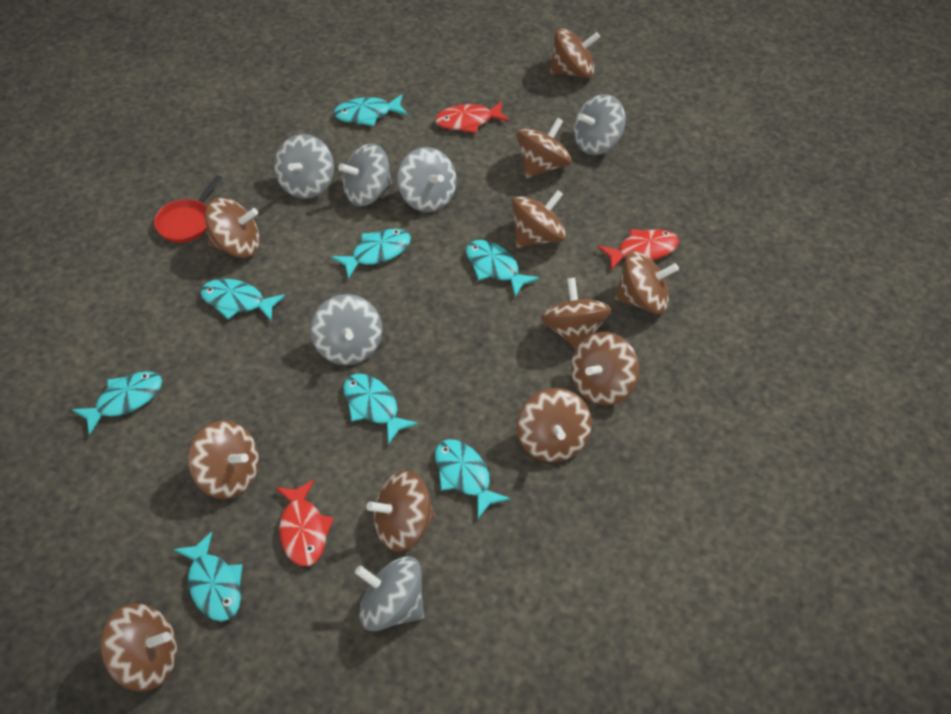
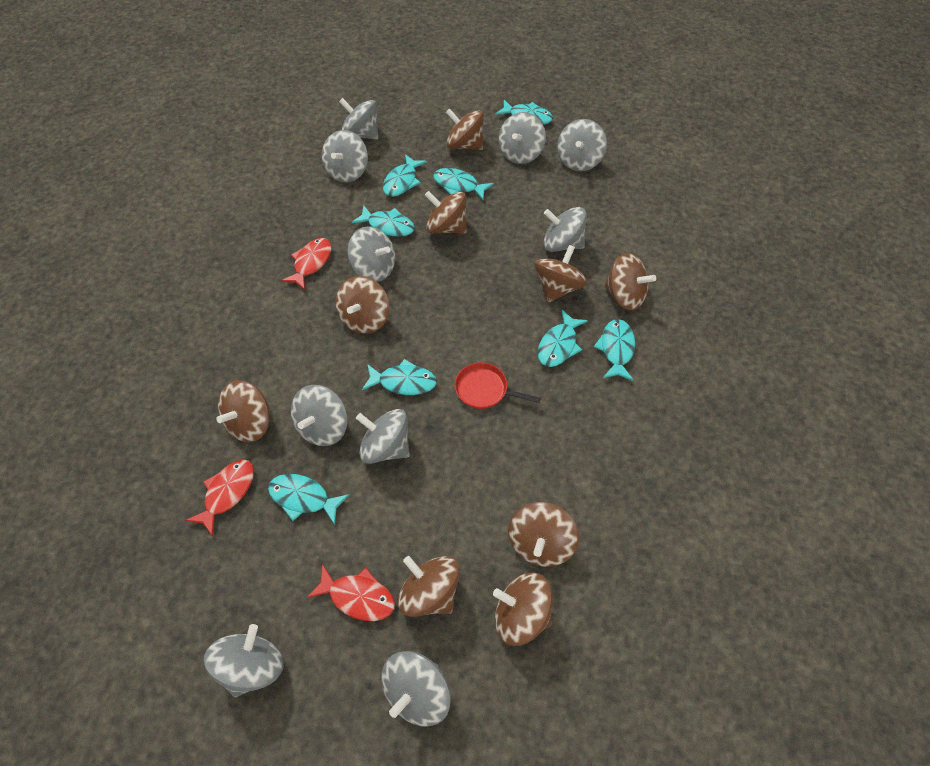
brown spinning top: [100,603,177,692] [188,421,259,499] [205,198,260,258] [367,470,435,552] [512,190,566,248] [516,117,572,178] [516,388,592,462] [540,278,611,349] [550,28,600,78] [571,332,639,405] [615,251,679,314] = 11 -> [216,380,270,442] [335,276,390,334] [398,556,460,617] [425,191,467,234] [446,108,484,150] [493,572,553,646] [508,502,579,567] [534,245,587,302] [604,253,656,310] = 9
grey spinning top: [274,134,334,199] [310,294,382,365] [338,143,392,206] [355,556,424,631] [397,147,457,212] [574,94,626,155] = 6 -> [204,624,284,697] [291,385,348,446] [322,130,368,183] [339,98,378,139] [347,226,395,282] [356,409,410,464] [381,651,451,726] [499,112,546,164] [544,207,587,252] [557,119,607,171] = 10

